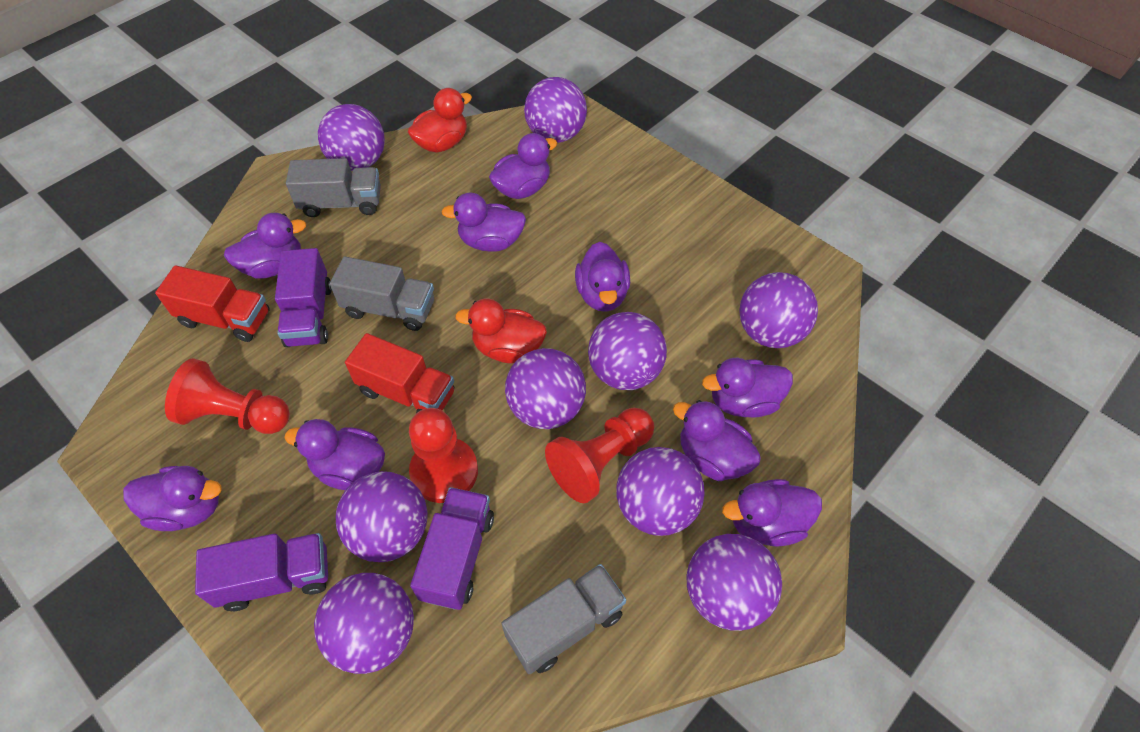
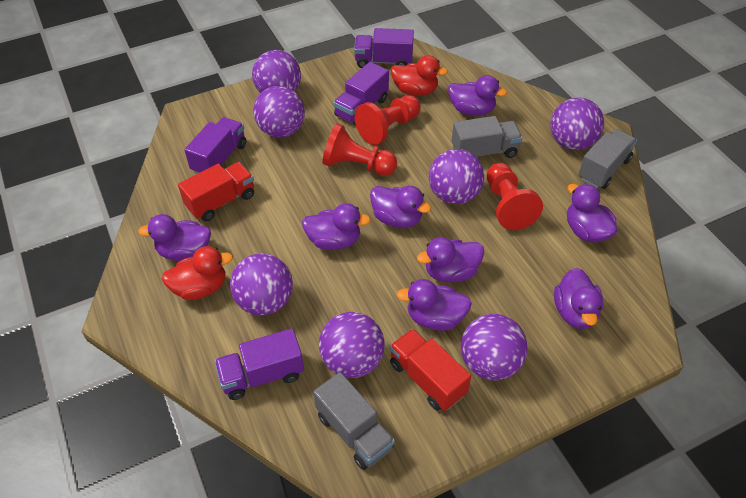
purple ball: [314,573,414,674] [318,104,385,171] [336,471,428,562] [505,348,586,429] [524,77,587,143] [588,312,667,390] [616,447,705,536] [686,534,782,631] [739,272,818,348] = 9 -> [230,253,293,315] [252,50,301,93] [253,86,305,138] [319,312,385,378] [429,149,484,204] [461,314,528,381] [550,98,604,150] = 7
purple duck: [123,466,222,531] [224,213,306,279] [284,419,385,490] [441,193,526,252] [489,133,557,199] [575,242,630,312] [673,400,761,481] [702,358,793,418] [722,479,822,547] = 9 -> [138,214,211,261] [302,203,371,250] [370,186,431,228] [396,279,472,331] [417,237,484,282] [448,75,507,116] [554,268,603,329] [567,184,618,243] = 8
purple truck: [195,533,328,611] [275,248,332,347] [410,487,494,610] = 3 -> [184,117,246,174] [215,328,304,400] [333,62,389,126] [354,28,414,68] = 4

